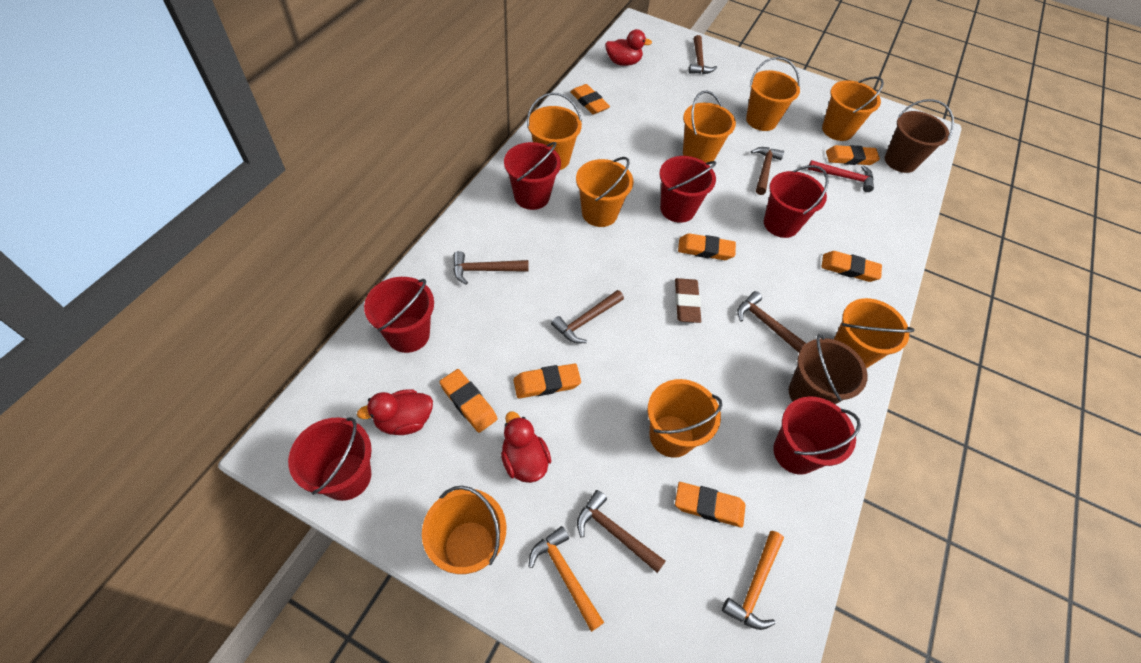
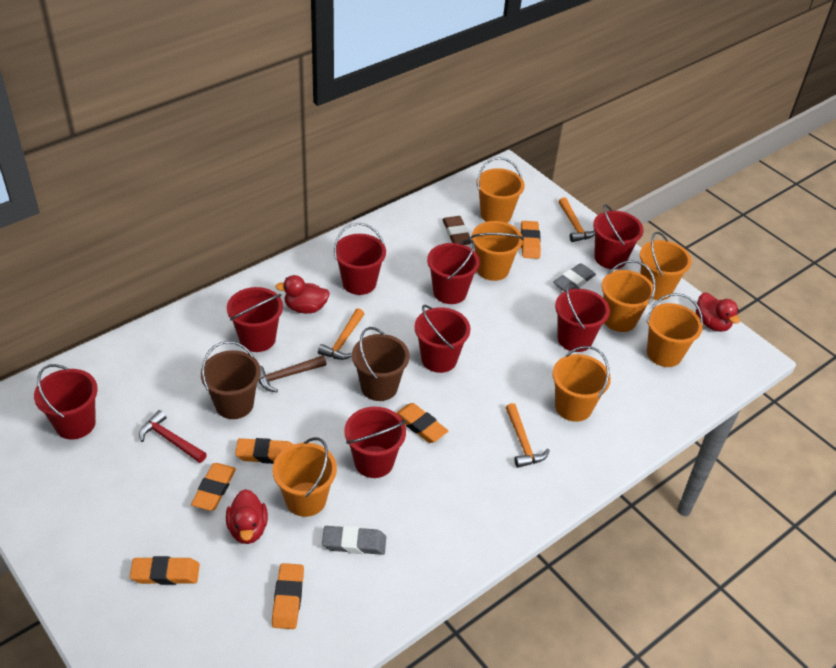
brown hammer: [453,251,529,285] [551,290,624,343] [577,490,665,573] [689,35,717,74] [737,291,807,353] [751,147,784,195] = 6 -> [259,355,326,392] = 1
grey eraser: none = 0 -> [322,526,386,555] [553,263,596,291] = 2
orange bucket: [422,486,506,574] [527,93,582,170] [576,157,633,227] [648,379,723,458] [683,90,736,163] [746,57,800,131] [822,76,884,141] [834,298,915,368] = 8 -> [272,437,337,517] [471,221,524,281] [476,157,525,223] [553,346,611,422] [602,260,656,332] [640,232,691,300] [646,293,703,367] = 7
orange eraser: [440,369,498,433] [513,363,581,398] [570,84,610,114] [675,482,745,528] [678,233,736,260] [821,251,882,282] [826,145,880,165] = 7 -> [130,556,200,585] [191,463,236,511] [235,438,293,464] [272,563,304,629] [396,403,448,443] [521,221,541,259] = 6
orange hammer: [529,526,604,632] [722,531,784,630] = 2 -> [318,308,364,360] [506,403,550,468] [559,197,595,242] = 3
red bucket: [288,417,372,501] [364,277,434,353] [504,142,561,210] [659,156,716,223] [764,165,829,238] [773,397,861,475] = 6 -> [34,364,98,439] [227,287,283,352] [334,223,386,295] [344,407,406,478] [414,305,470,373] [427,239,480,304] [555,282,610,352] [593,204,644,269] = 8

